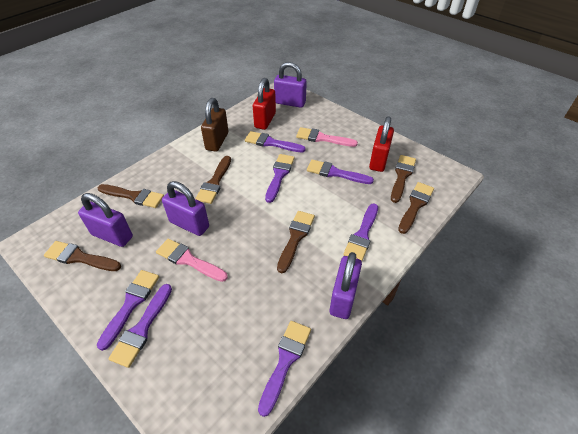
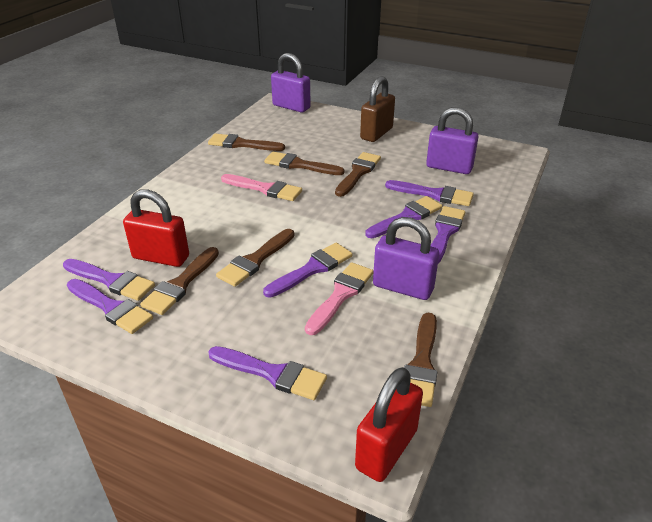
purple padlock: [78,193,133,247] [162,181,209,236] [274,62,307,108] [329,252,362,319] = 4 -> [271,53,311,112] [373,217,439,300] [426,107,478,174] = 3

